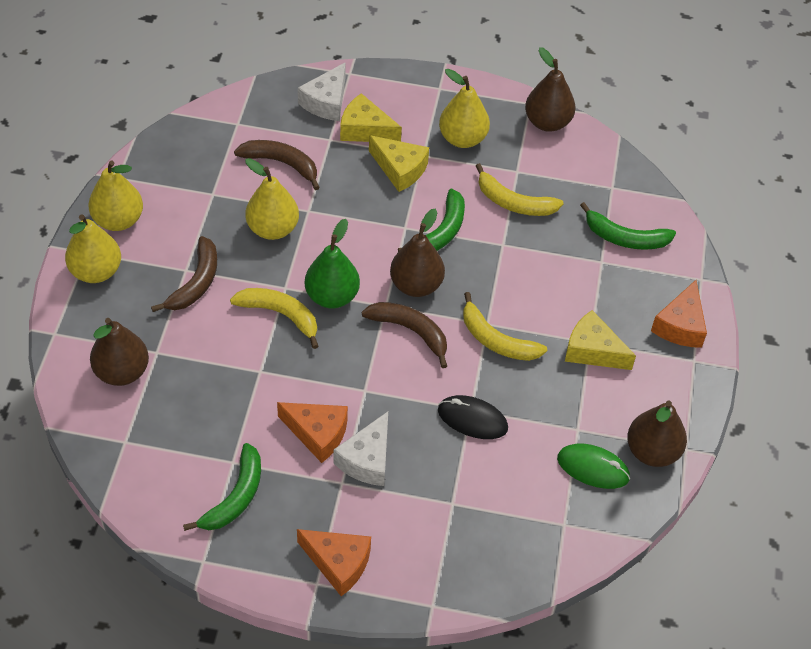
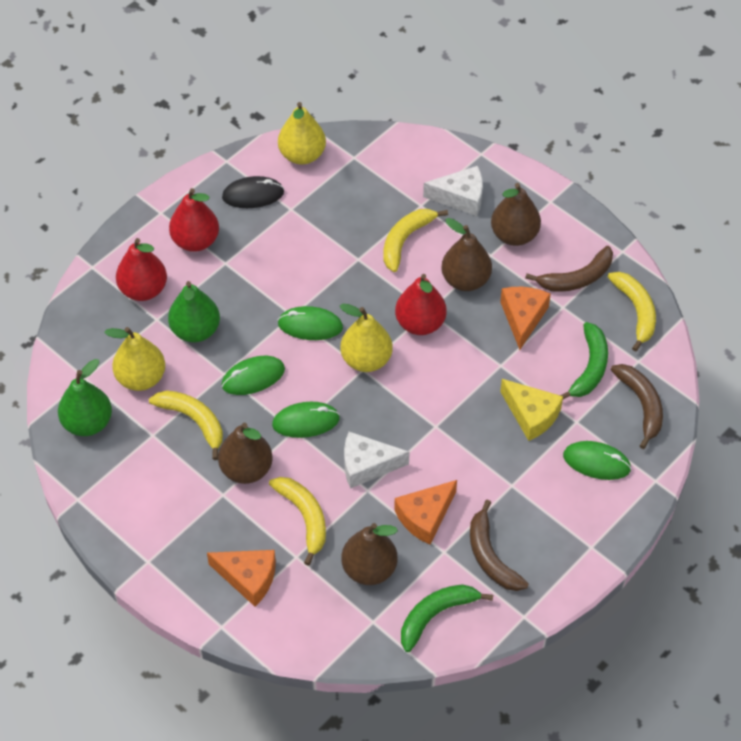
green banana: [183,443,261,531] [398,188,465,252] [580,202,676,250] = 3 -> [401,584,493,652] [560,322,608,399] = 2
green mouse: [557,444,630,489] = 1 -> [222,356,285,395] [272,402,340,438] [278,306,343,340] [563,441,631,480] = 4
green pear: [305,219,360,308] = 1 -> [58,359,112,436] [168,281,220,342] = 2
red pear: none = 0 -> [116,238,167,301] [169,188,219,252] [395,274,447,335] = 3
yellow banana: [230,288,319,349] [463,292,547,361] [476,163,564,216] = 3 -> [149,390,223,460] [269,477,326,566] [383,209,448,272] [608,272,656,352] = 4
yellow cheese: [340,93,402,142] [369,135,429,192] [565,310,636,370] = 3 -> [500,379,563,441] = 1
yellow pear: [65,214,121,283] [89,160,143,231] [245,158,299,240] [439,69,490,148] = 4 -> [104,327,165,391] [278,102,326,165] [340,304,393,372] = 3

